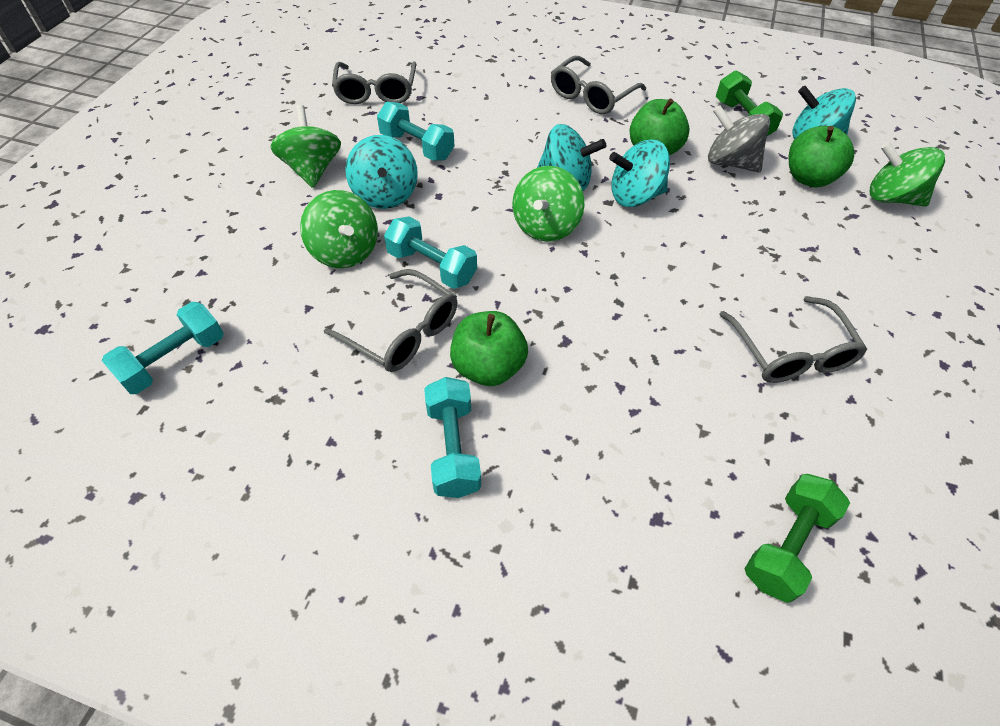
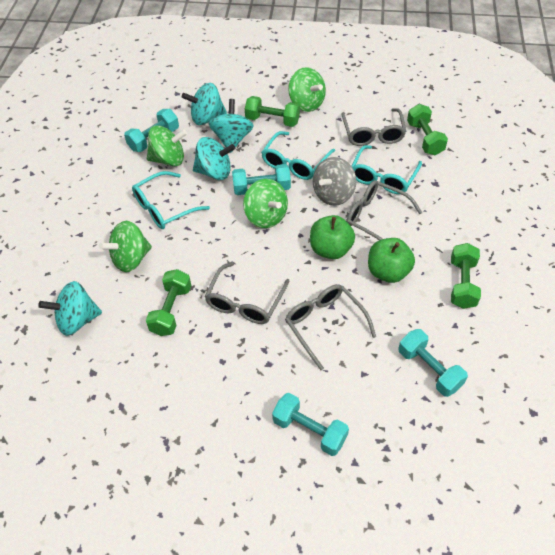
green apple: [450,311,528,386] [629,99,690,155] [789,126,854,187] = 3 -> [310,215,355,259] [368,238,415,283] = 2
green dumbbell: [716,70,783,136] [745,474,850,603] = 2 -> [146,269,191,336] [245,96,300,127] [407,104,448,155] [451,243,481,309] = 4
turquoise glasses: none = 0 -> [132,171,210,229] [261,131,335,180] [351,145,422,194] = 3

